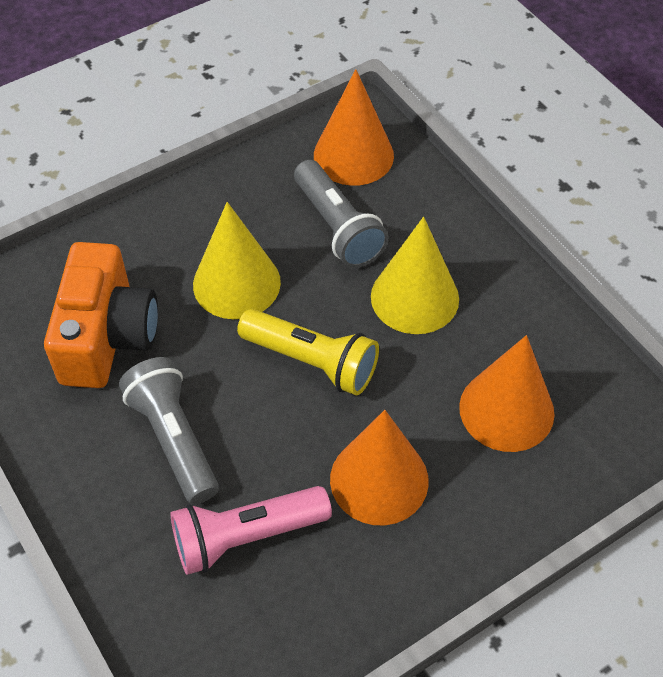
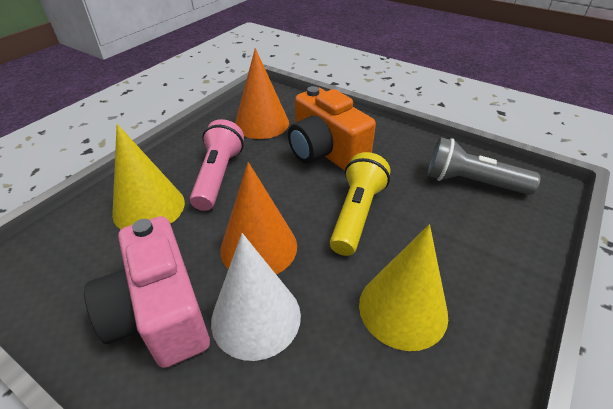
grey flashlight: [119,357,219,504] [294,160,389,268] = 2 -> [427,137,541,195] = 1
orange cone: [314,69,394,186] [330,410,429,525] [459,335,555,452] = 3 -> [220,162,297,275] [235,48,289,139] = 2
pink camera: none = 0 -> [84,216,210,368] = 1
white cone: none = 0 -> [211,233,301,361] = 1

